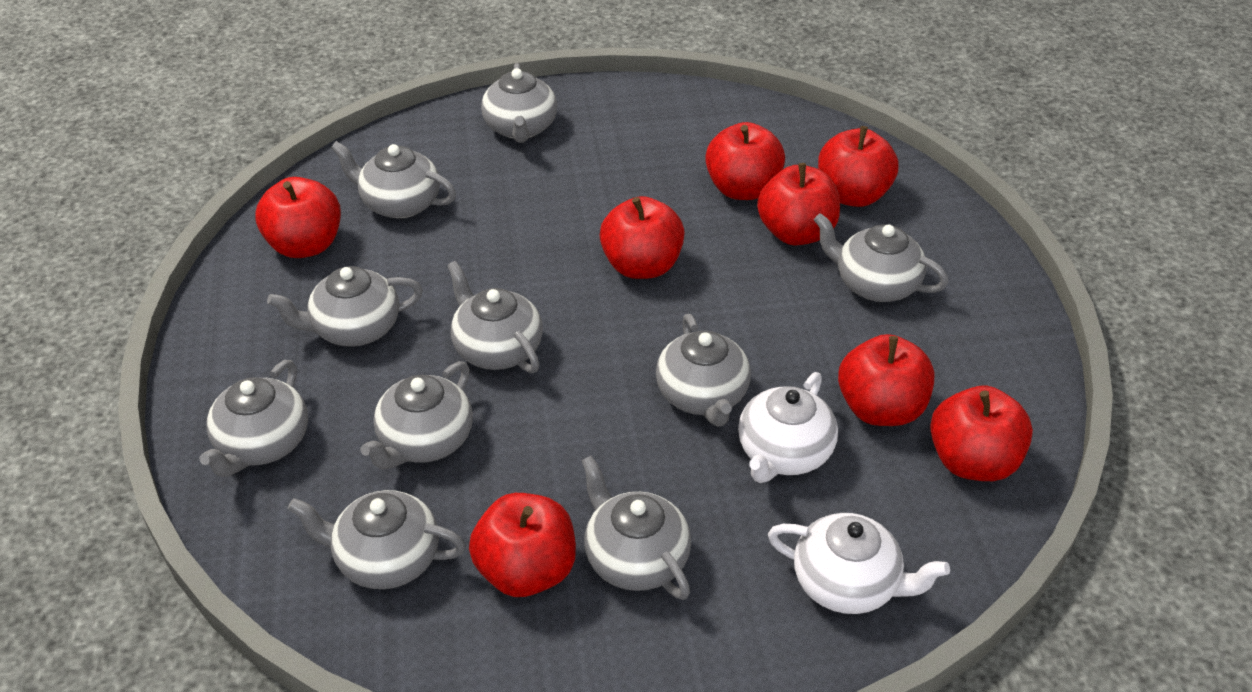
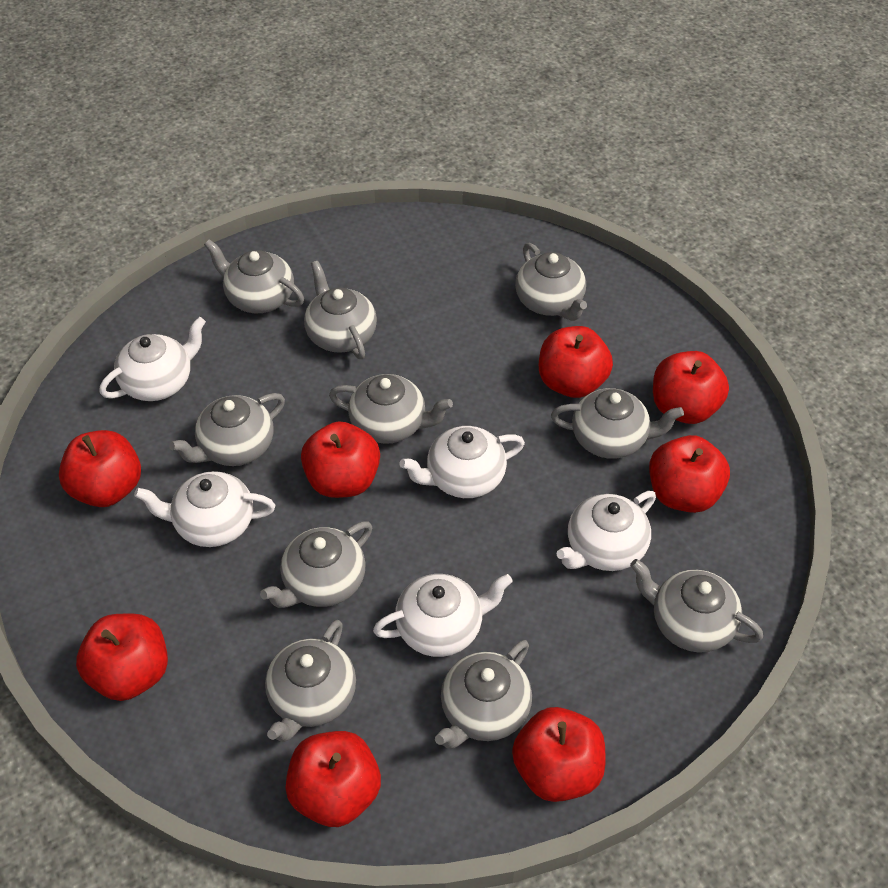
white teapot: [738,372,838,483] [768,513,950,614] = 2 -> [99,317,206,401] [134,471,275,547] [373,574,513,657] [400,426,525,498] [556,491,656,571] = 5

